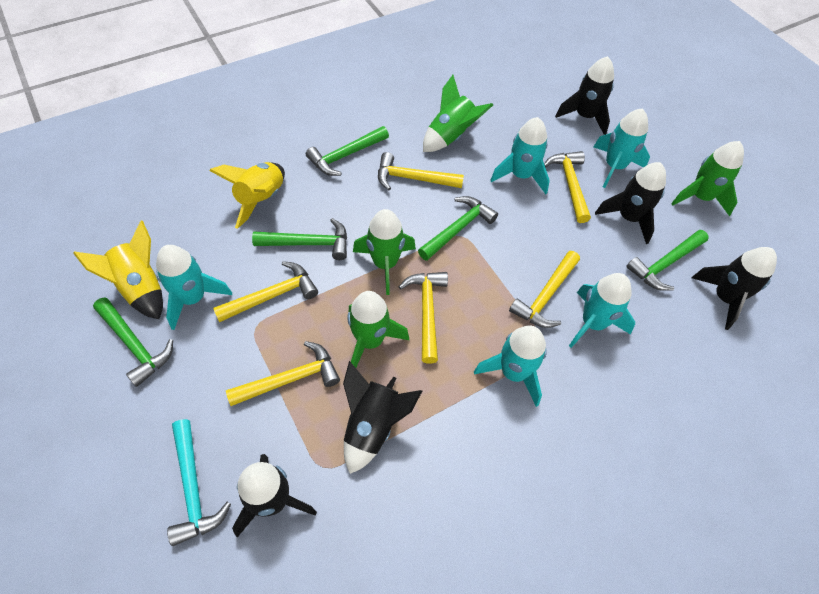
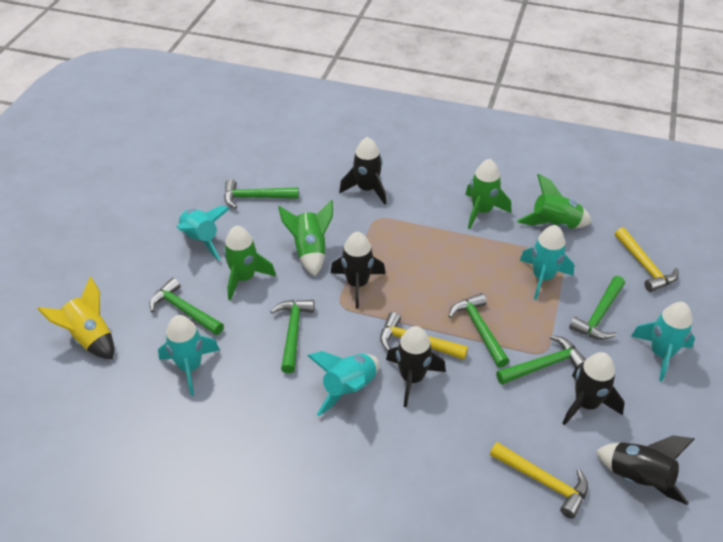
green hammer: [93,297,173,387] [252,218,347,260] [306,126,389,176] [418,196,498,261] [626,230,709,291] = 5 -> [149,278,224,335] [224,179,299,209] [270,300,315,373] [448,293,509,368] [496,335,586,385] [569,276,625,340] = 6
turquoise hammer: [167,419,231,546] = 1 -> none = 0
yellow hammer: [213,261,318,322] [226,341,340,406] [378,152,464,190] [399,272,448,364] [509,251,580,328] [544,151,591,223] = 6 -> [380,312,468,360] [490,442,588,519] [615,227,679,292] = 3
yellow rocket: [73,221,163,319] [209,162,285,229] = 2 -> [37,276,114,359] = 1

